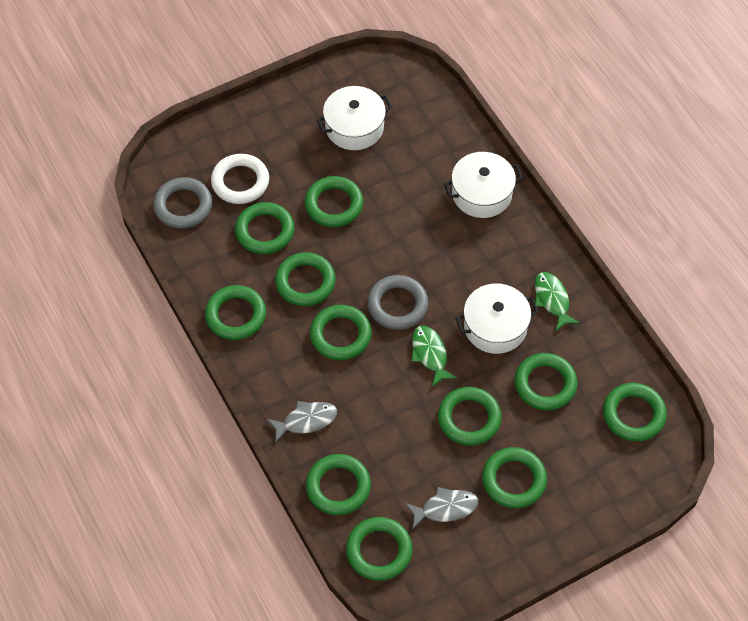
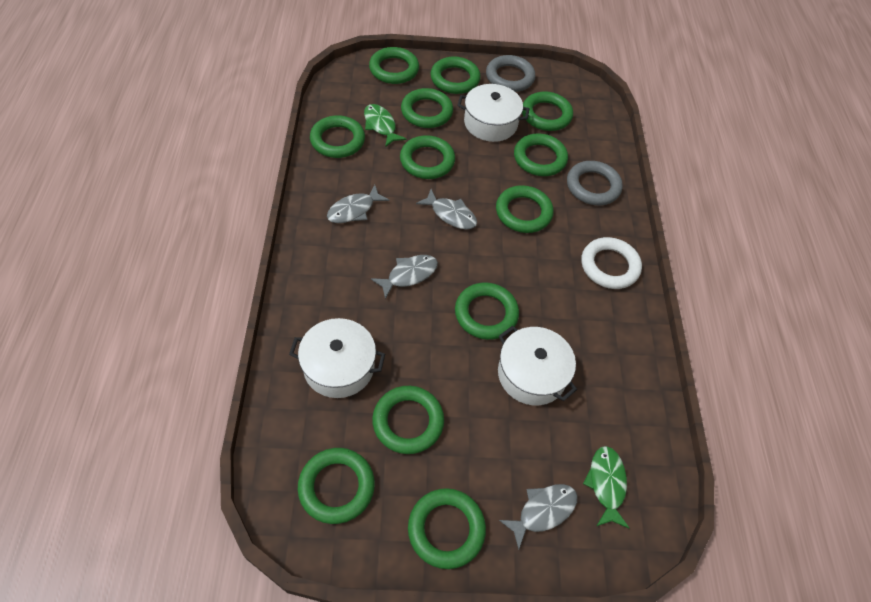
green ring: [205,285,266,340] [235,202,294,254] [275,252,336,306] [305,176,363,227] [306,454,371,515] [310,305,372,360] [346,517,413,581] [438,387,502,445] [482,447,547,508] [515,353,578,410] [603,383,667,441] = 11 -> [298,448,375,524] [310,115,365,158] [369,47,419,84] [372,386,444,454] [400,135,455,179] [401,88,453,128] [408,488,486,569] [430,56,481,94] [455,283,519,340] [496,185,553,233] [514,133,568,176] [522,91,573,131] = 12
grey fish: [267,401,337,443] [405,487,478,529] = 2 -> [327,185,389,223] [371,255,438,299] [416,189,477,229] [499,484,577,550] = 4

